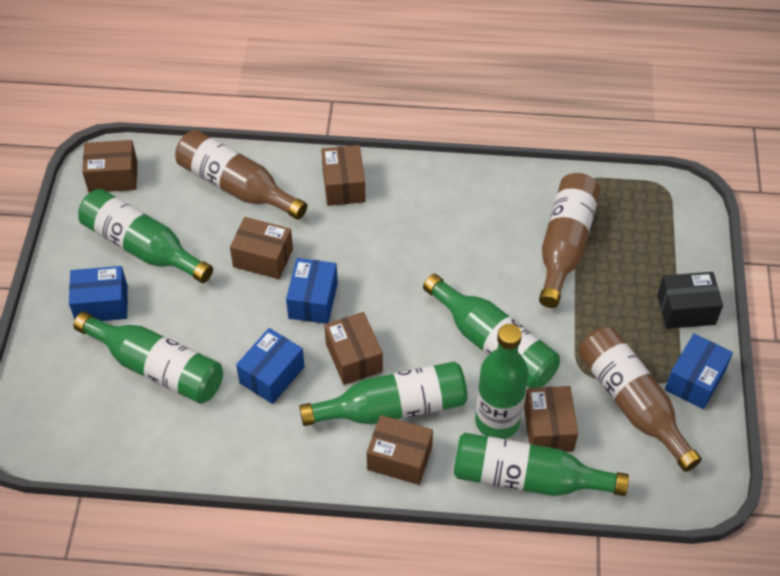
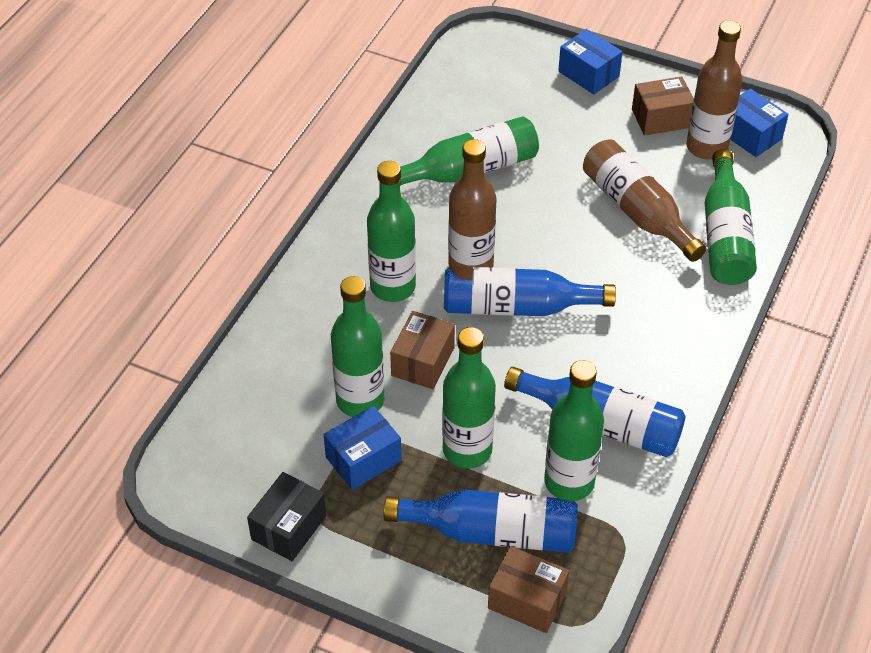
blue bottle: none = 0 -> [384,490,578,552] [444,266,616,316] [504,367,685,457] = 3
blue box: [69,266,128,321] [236,328,305,404] [286,258,338,324] [665,333,733,409] = 4 -> [324,406,402,490] [558,29,623,94] [730,88,788,157] = 3
brown box: [82,140,137,193] [230,217,293,279] [321,145,366,206] [324,312,383,385] [367,415,433,485] [524,386,578,452] = 6 -> [390,311,455,389] [488,546,569,633] [632,76,694,136] = 3

